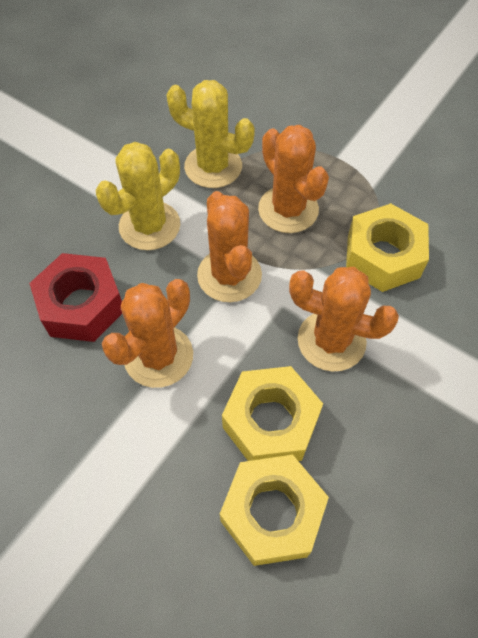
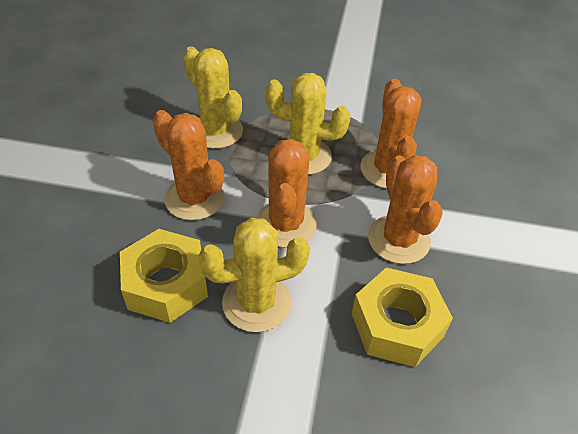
red nut: [29,253,122,342] = 1 -> none = 0
yellow cactus: [96,142,180,250] [166,80,255,188] = 2 -> [183,46,243,149] [199,218,310,332] [265,73,351,175] = 3
yellow nut: [220,455,329,566] [222,366,323,461] [346,203,429,292] = 3 -> [120,229,208,323] [352,268,453,367] = 2

